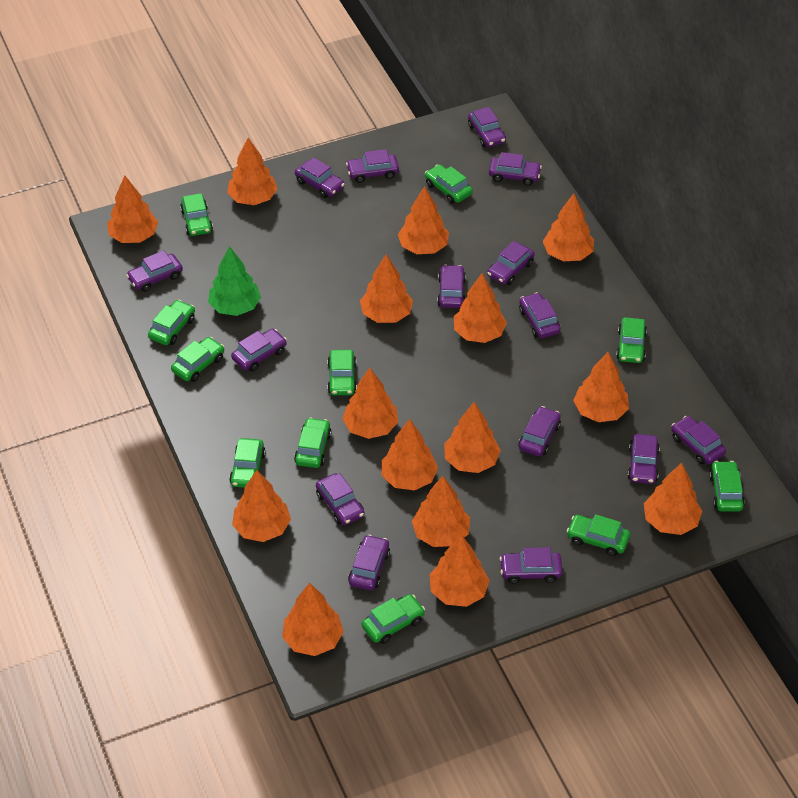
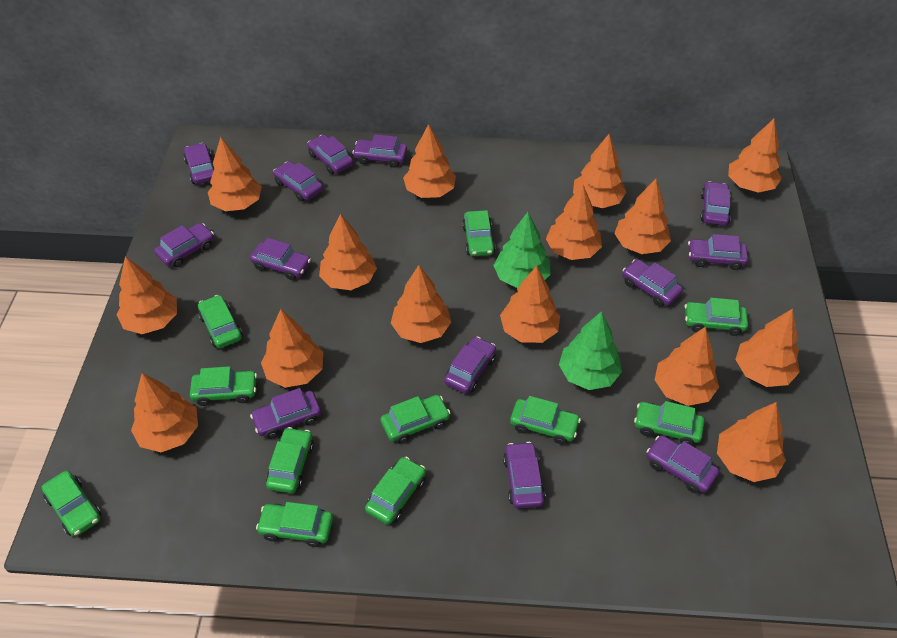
green tree: [208,246,261,316] = 1 -> [493,212,550,288] [559,311,622,390] = 2
purple car: [126,250,183,292] [231,329,287,372] [295,157,345,198] [316,473,365,525] [346,149,399,183] [348,535,390,590] [437,265,466,308] [468,107,506,147] [487,241,535,285] [489,152,542,186] [500,547,563,584] [518,406,561,456] [519,292,561,338] [628,434,660,484] [671,416,726,464] = 15 -> [154,223,214,267] [184,143,214,184] [250,238,311,280] [250,388,321,439] [273,161,323,202] [307,135,353,174] [352,134,407,167] [444,336,496,394] [503,442,546,508] [622,259,683,306] [646,435,719,494] [688,234,748,270] [700,181,731,226] = 13

